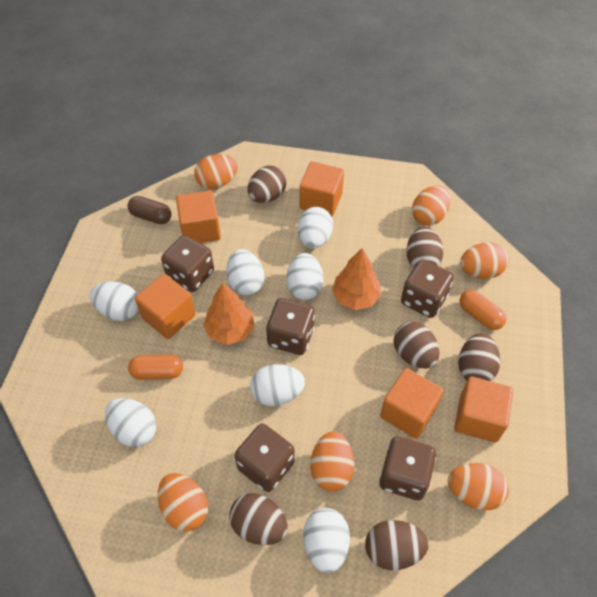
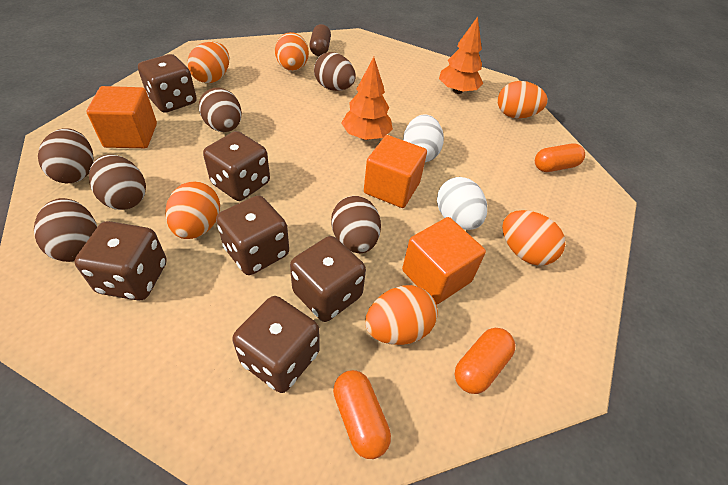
brown dice: [161,235,214,292] [234,424,295,492] [266,298,315,355] [379,436,436,500] [401,260,454,318] = 5 -> [74,221,167,301] [138,54,197,113] [203,131,270,201] [216,195,289,275] [232,296,319,393] [290,236,366,322] = 6
orange capsule: [128,354,183,380] [459,290,506,330] = 2 -> [333,370,391,459] [455,328,515,394] [535,143,585,172] = 3
orange cube: [135,274,196,339] [176,190,221,243] [300,161,344,217] [380,368,444,439] [454,377,513,443] = 5 -> [86,86,157,148] [364,135,427,208] [402,217,486,305] = 3
white egg: [90,281,139,321] [105,398,156,447] [226,249,264,295] [250,364,305,406] [286,253,323,300] [298,207,333,248] [303,508,350,573] = 7 -> [403,115,444,162] [437,177,487,230] = 2

